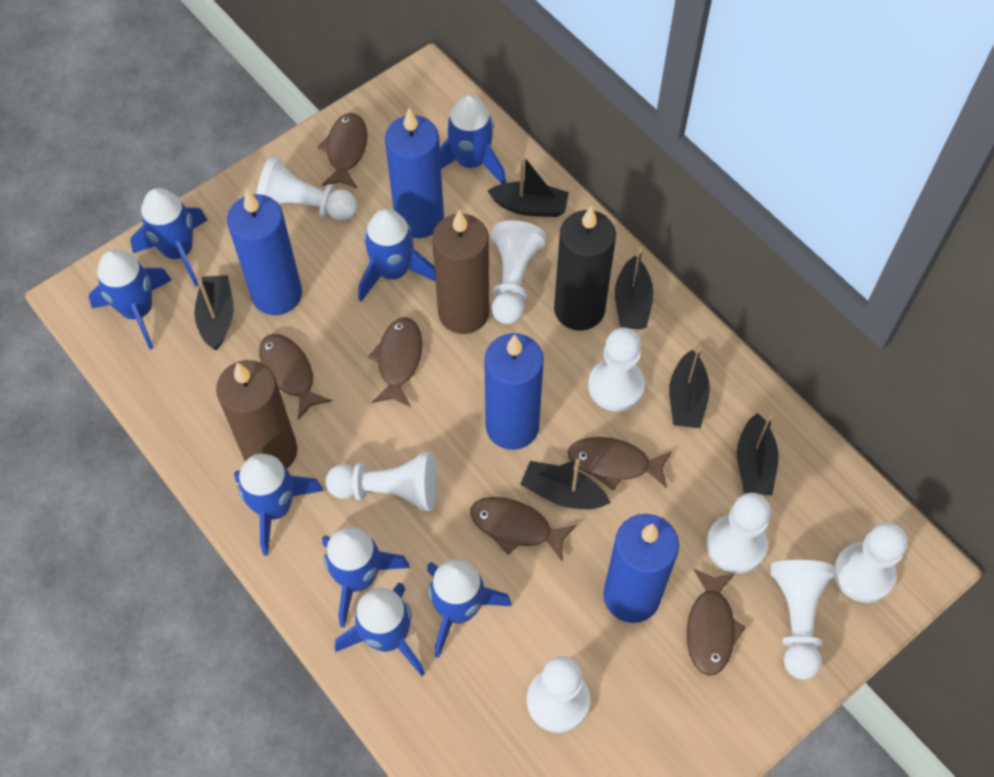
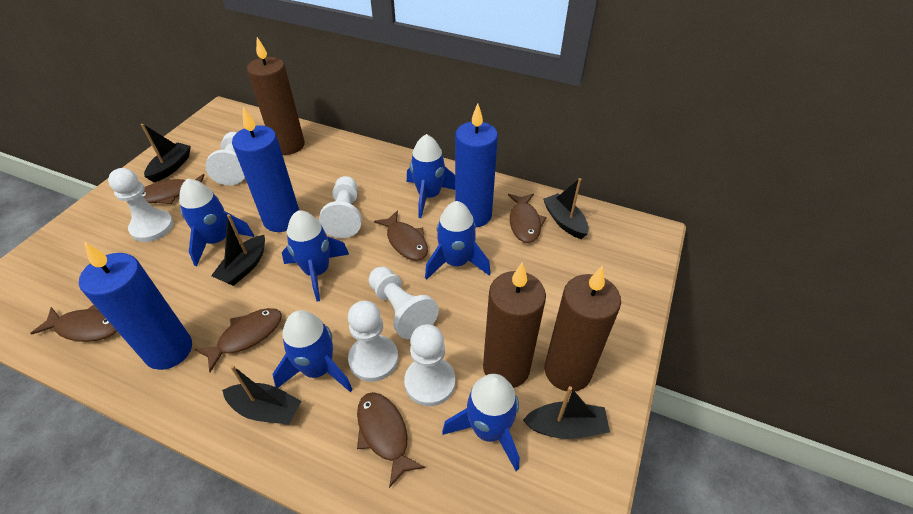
black boat: [194,275,234,350] [488,155,569,217] [520,458,611,509] [615,247,654,329] [669,347,710,428] [737,413,779,495] = 6 -> [141,124,191,182] [211,214,265,286] [222,365,302,425] [523,386,610,439] [543,178,589,239] = 5
black candle: [554,206,616,331] = 1 -> none = 0
blue candle: [227,190,302,315] [385,108,444,238] [484,333,544,450] [603,514,679,623] = 4 -> [79,242,192,370] [232,107,299,232] [455,104,498,227] = 3
blue rocket: [88,249,172,349] [130,188,207,287] [234,454,324,556] [322,527,410,628] [335,583,425,676] [359,208,436,302] [427,559,511,658] [440,95,506,184] = 8 -> [179,179,254,266] [273,310,353,392] [282,210,349,301] [407,134,455,218] [425,201,491,280] [442,374,519,471] = 6
brown candle: [216,360,297,469] [432,210,489,334] = 2 -> [247,37,305,155] [483,263,546,388] [545,265,621,392] = 3
white pawn: [256,156,357,221] [326,452,437,511] [491,220,546,324] [527,656,590,733] [588,328,645,411] [706,493,771,574] [771,560,834,680] [834,523,908,603] = 8 -> [108,168,174,242] [206,132,245,186] [319,176,362,238] [348,301,398,382] [369,267,439,339] [404,324,455,406] = 6

